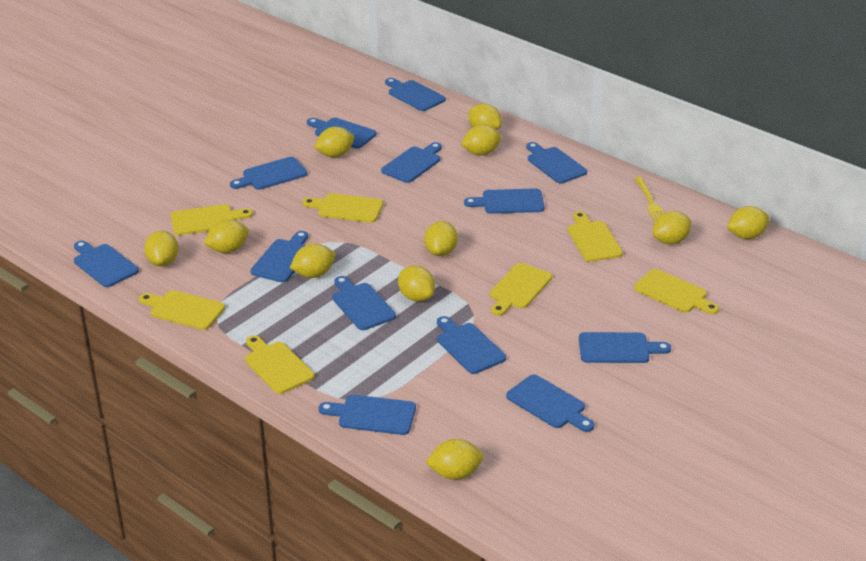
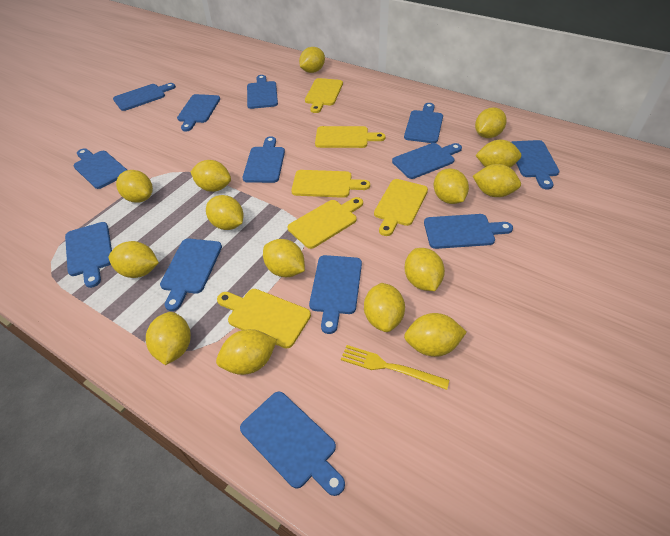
yellow cutting board: [139,290,225,330] [171,204,253,235] [245,335,314,394] [302,193,383,223] [490,263,552,316] [567,211,623,262] [634,269,719,314] = 7 -> [217,289,311,349] [287,197,363,249] [291,170,370,198] [305,78,343,113] [315,126,385,148] [374,179,428,236] = 6
yellow lemon: [144,231,179,266] [204,219,249,253] [290,243,335,278] [314,127,354,157] [398,265,435,302] [424,221,458,256] [425,439,484,480] [461,125,501,155] [468,104,502,131] [653,211,692,245] [727,206,770,239] = 11 -> [109,241,159,278] [116,170,153,203] [146,312,191,365] [191,160,231,192] [206,195,243,230] [216,329,277,375] [263,239,305,277] [299,47,325,73] [364,283,405,332] [404,313,467,357] [405,248,445,291] [434,168,469,204] [473,164,521,197] [475,107,507,138] [475,139,521,168] = 15

